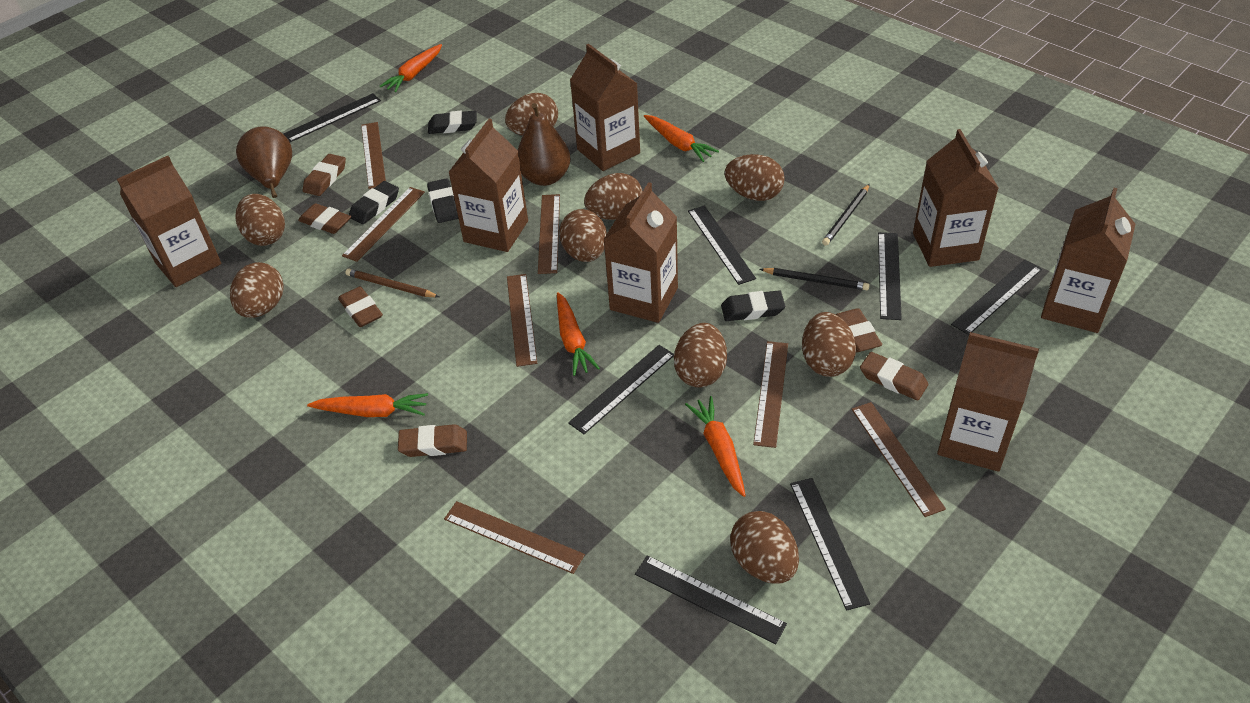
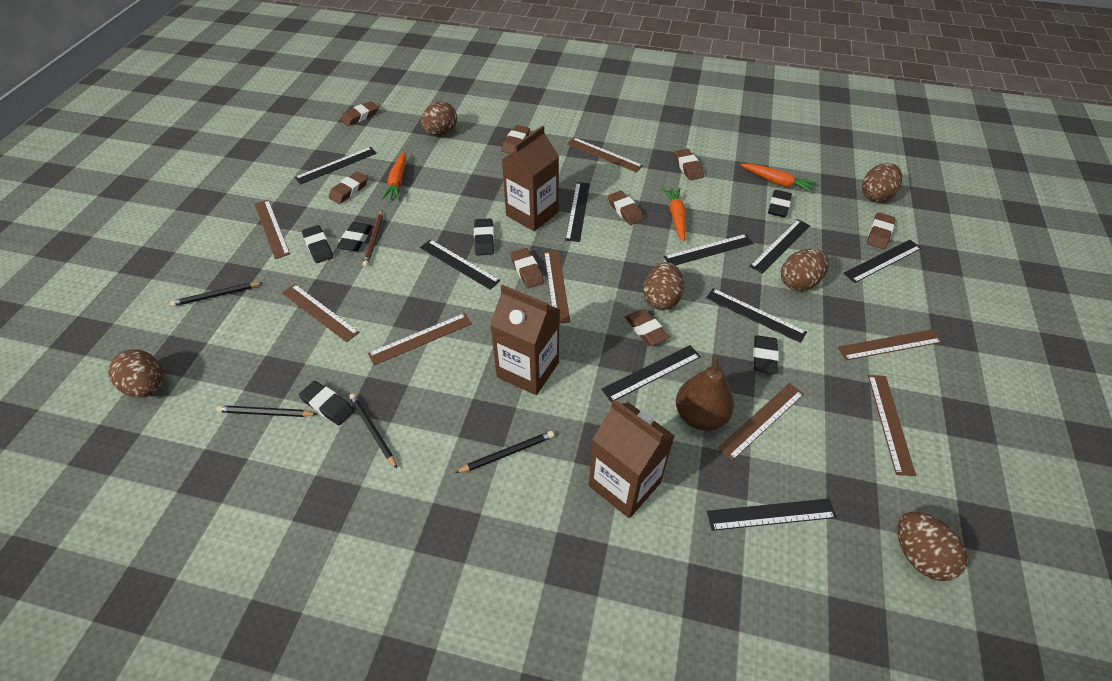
black eraser: [349,181,399,224] [427,178,458,223] [428,111,477,134] [721,290,785,321] = 4 -> [299,381,354,425] [302,225,333,263] [337,222,372,251] [474,218,494,255] [753,335,779,374] [768,190,792,217] = 6
black pencil: [760,268,870,290] [822,184,870,246] = 2 -> [170,282,263,307] [217,405,317,417] [349,394,397,469] [455,431,554,473] = 4
black ruler: [283,93,381,142] [568,345,674,434] [635,555,787,644] [688,205,756,285] [790,478,870,611] [878,232,902,320] [951,260,1042,335] = 7 -> [295,147,377,185] [420,239,500,290] [565,182,590,242] [601,345,701,402] [664,234,753,265] [706,288,807,343] [707,499,837,531] [749,219,810,274] [843,240,922,283] = 9
brown carton: [117,156,221,287] [448,119,528,252] [570,44,640,171] [603,182,678,323] [913,129,998,267] [937,332,1039,472] [1041,188,1135,333] = 7 -> [490,285,560,395] [502,126,559,232] [589,399,675,518] = 3
brown egg: [230,262,284,318] [236,194,285,246] [505,93,558,136] [559,209,607,262] [584,173,643,220] [674,323,727,387] [725,154,785,201] [730,511,799,584] [802,312,856,377] = 9 -> [108,350,163,398] [421,101,457,136] [644,262,684,310] [781,249,829,291] [862,163,902,202] [897,512,968,581] = 6
brown eraser: [298,203,351,234] [303,154,346,196] [338,286,383,327] [398,424,467,457] [835,308,882,352] [860,352,928,400] = 6 -> [329,172,368,204] [341,101,378,126] [501,125,530,154] [510,248,544,289] [608,190,644,225] [625,309,669,346] [674,149,704,180] [867,212,895,249] = 8
brown pear: [236,126,292,198] [518,103,571,186] = 2 -> [676,356,734,431] = 1
brown ruler: [342,187,425,262] [361,122,386,189] [444,501,585,574] [507,274,537,367] [538,194,560,274] [753,341,788,448] [852,402,946,517] = 7 -> [255,200,290,259] [282,284,360,342] [368,313,472,365] [544,251,570,323] [567,137,643,172] [718,383,804,461] [838,329,942,360] [868,375,916,476] = 8
orange carrot: [307,393,428,417] [379,44,442,92] [557,292,600,376] [644,115,719,162] [685,396,746,497] = 5 -> [382,152,406,200] [662,187,686,242] [741,164,817,193] = 3

